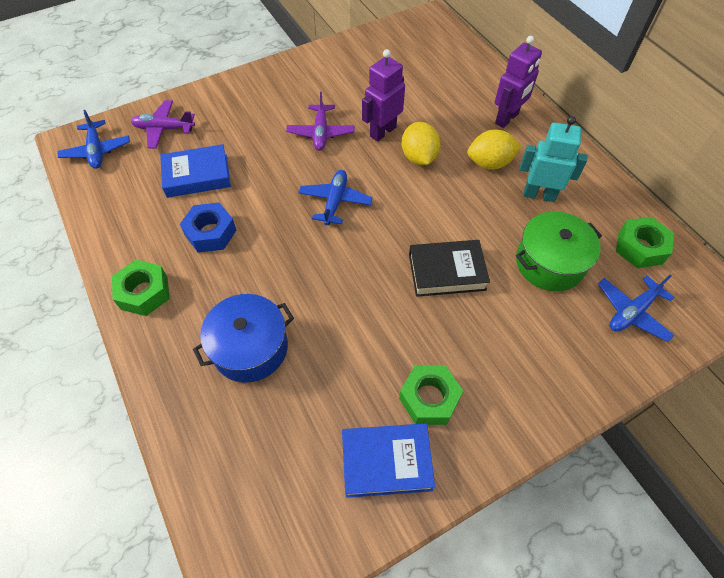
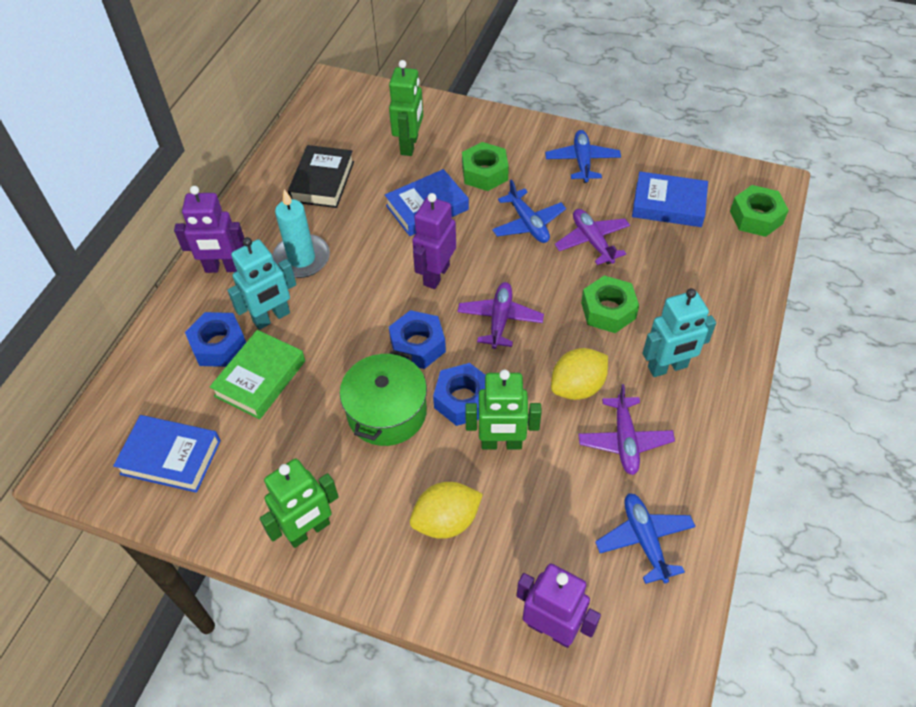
blue book: [160,144,231,198] [342,423,435,498] = 2 -> [113,415,221,493] [385,169,469,236] [632,172,708,227] = 3
blue nut: [180,203,236,253] = 1 -> [185,312,246,367] [389,310,446,369] [433,363,486,426] = 3
blue pot: [193,294,294,383] = 1 -> none = 0
green book: none = 0 -> [210,330,305,419] = 1
green robot: none = 0 -> [260,459,339,548] [389,60,423,156] [465,369,542,449] = 3
purple plane: [130,100,195,149] [286,92,355,151] = 2 -> [457,282,544,349] [554,209,630,265] [578,384,675,475] = 3
purple robot: [362,49,405,142] [495,36,542,128] = 2 -> [174,186,244,273] [412,193,456,289] [517,564,601,648] = 3
turquoise candle: none = 0 -> [272,189,330,278] = 1
turquoise robot: [520,116,587,202] = 1 -> [227,237,296,330] [643,288,716,377] = 2

